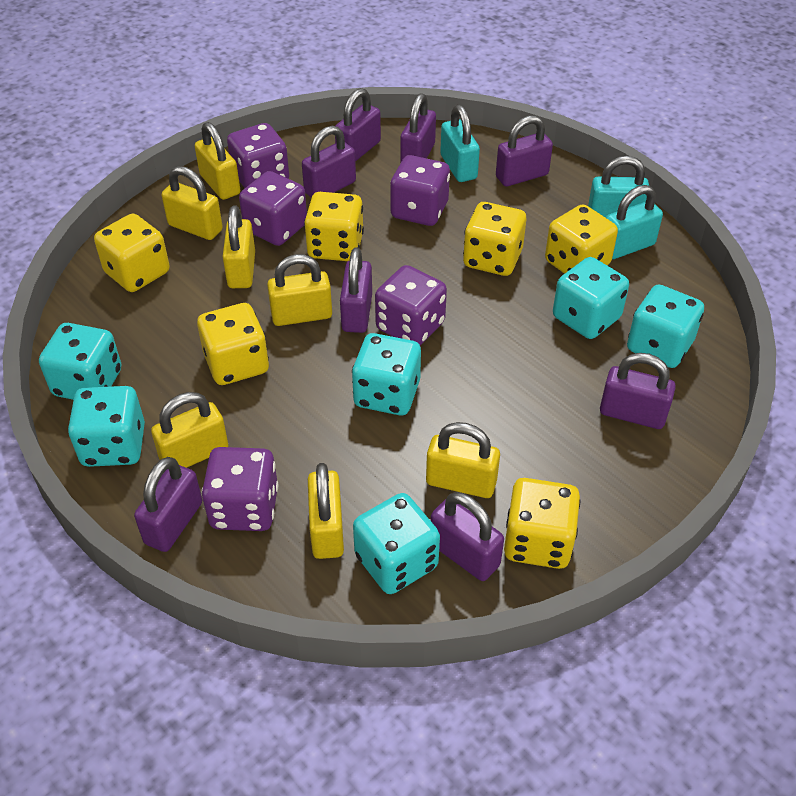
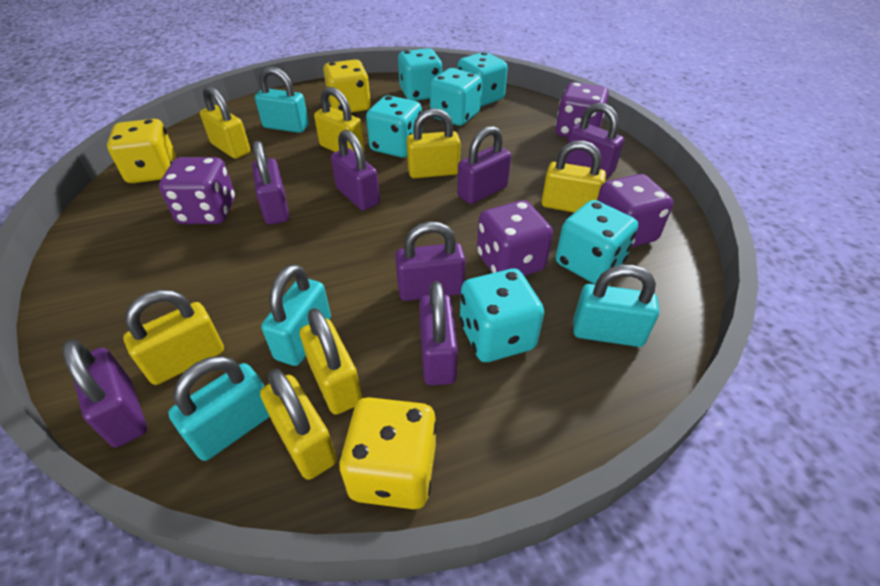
purple dice: [201,447,278,531] [227,123,289,188] [239,171,307,246] [375,265,447,345] [390,155,450,226] = 5 -> [159,157,235,224] [477,200,553,276] [556,82,609,138] [597,174,673,247] = 4
purple padlock: [134,457,202,552] [302,126,356,198] [335,88,381,162] [340,247,372,333] [400,93,436,163] [430,492,504,581] [496,115,553,186] [600,353,676,429] = 8 -> [62,339,147,447] [252,141,289,225] [331,130,380,211] [395,222,466,301] [419,281,458,385] [457,126,511,204] [566,103,624,178] = 7
turquoise padlock: [440,105,480,182] [588,156,649,218] [606,185,663,259] = 3 -> [168,356,270,461] [255,66,309,133] [261,264,331,366] [573,265,659,347] = 4
yellow dice: [94,214,170,292] [197,303,269,385] [304,192,364,261] [463,202,526,276] [504,478,580,569] [545,204,618,274] = 6 -> [107,119,176,183] [323,59,371,112] [339,397,437,509] = 3

